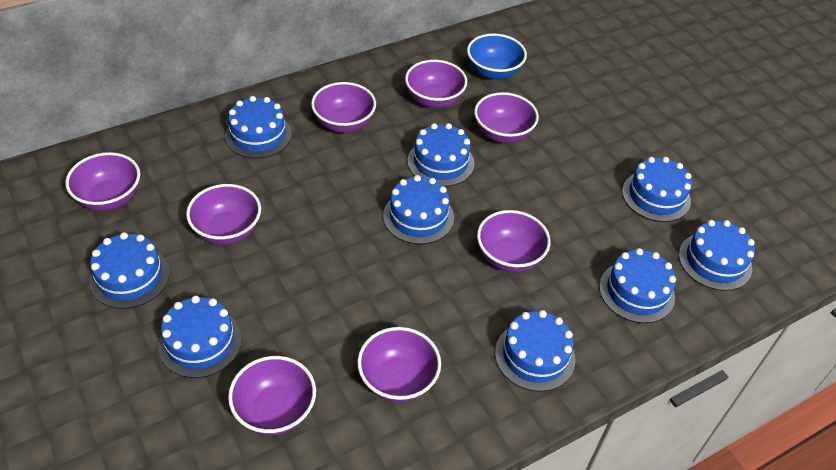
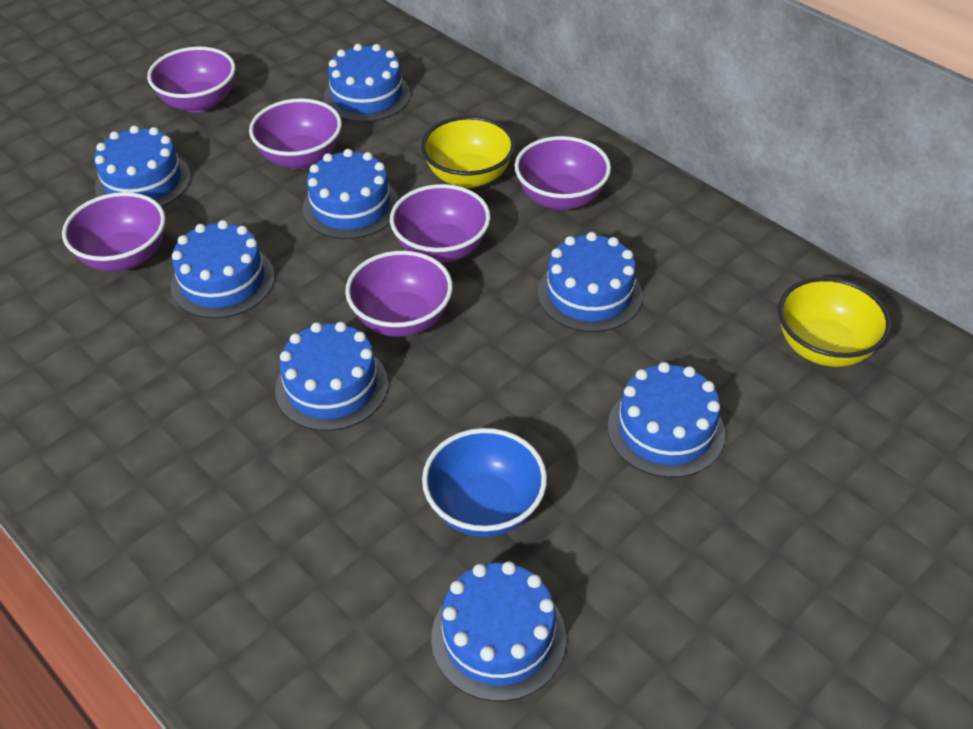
blue cake: [89,232,170,309] [158,296,242,378] [225,96,292,158] [383,175,454,244] [408,123,474,187] [495,310,576,392] [599,248,676,323] [622,157,692,222] [679,220,755,291] = 9 -> [94,125,191,207] [170,220,275,319] [275,322,388,431] [302,149,398,239] [324,44,410,122] [431,561,566,702] [538,232,642,332] [608,362,725,478] = 8
purple bowl: [65,152,140,211] [186,184,261,245] [228,356,316,435] [311,82,376,133] [357,327,441,402] [405,60,467,108] [474,92,539,143] [477,210,551,272] = 8 -> [62,192,165,271] [147,47,235,113] [249,98,342,169] [345,251,453,337] [390,184,490,263] [515,136,611,210] = 6
yellow bowl: none = 0 -> [421,116,515,188] [778,277,891,367] = 2

